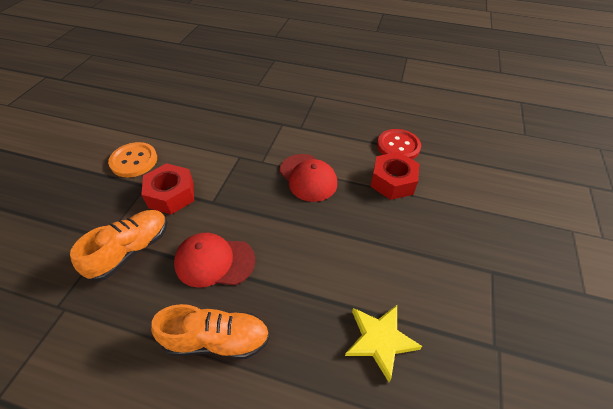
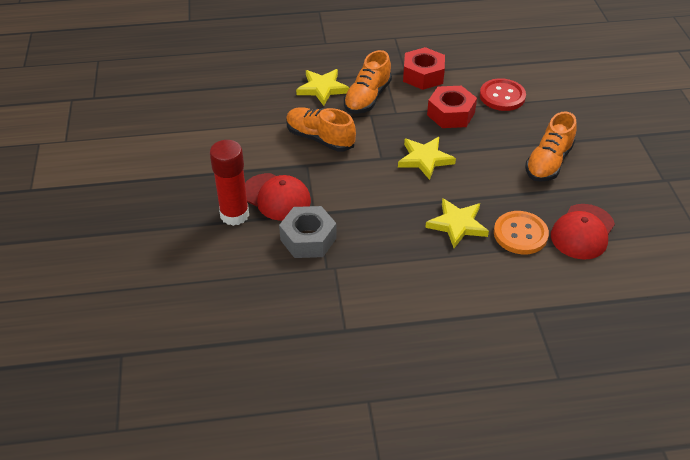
grey nut: none = 0 -> [279,206,337,258] = 1
orange shoe: [70,210,168,282] [151,304,270,359] = 2 -> [286,107,356,151] [344,50,392,114] [525,111,577,182] = 3
red glue stick: none = 0 -> [210,140,249,226] = 1
yellow star: [345,305,423,382] = 1 -> [296,69,349,106] [398,137,456,180] [425,198,489,248] = 3

